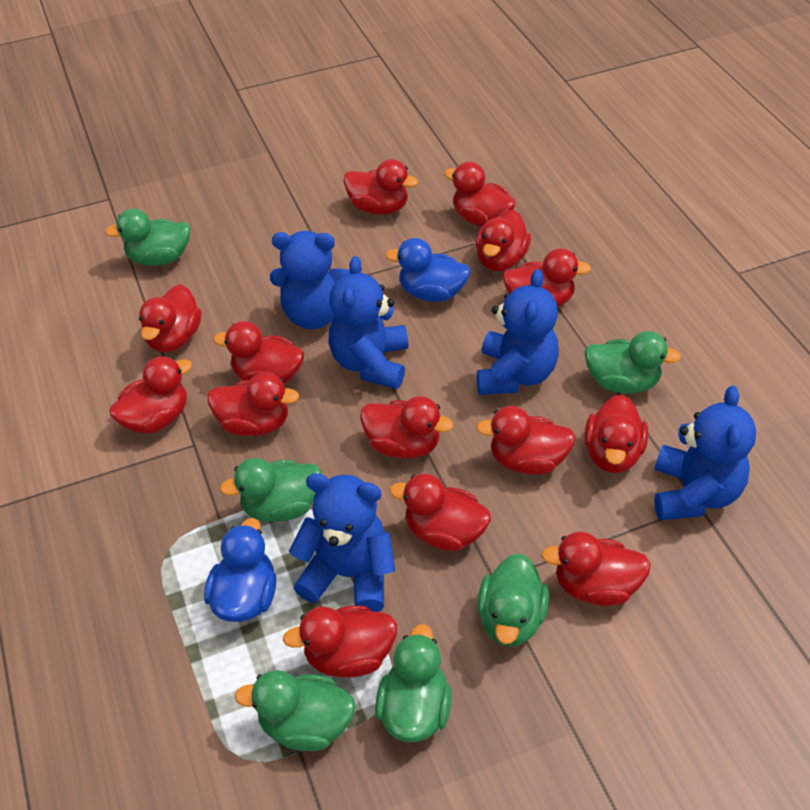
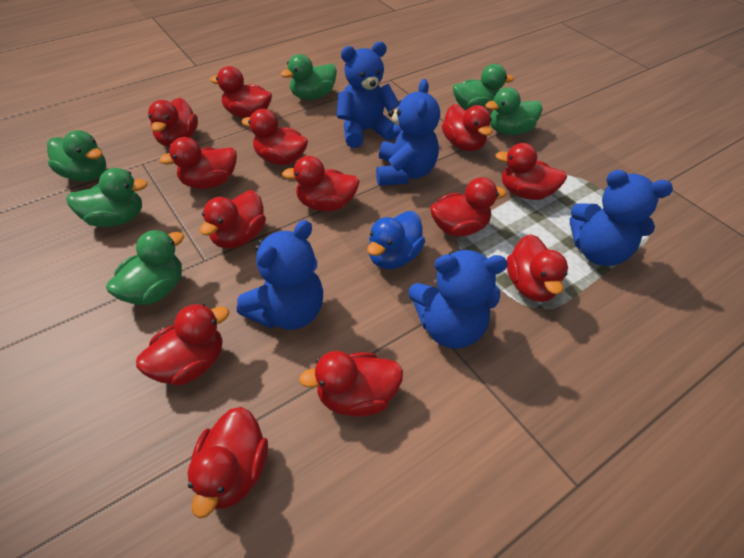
blue duck: [204,518,276,622] [385,238,471,302] = 2 -> [367,211,425,269] = 1
red duck: [109,356,192,434] [139,285,202,352] [207,372,299,436] [213,321,304,384] [283,605,397,678] [343,159,418,215] [360,396,453,459] [389,473,491,551] [444,162,516,227] [476,210,531,271] [476,406,576,475] [502,248,591,307] [541,531,651,606] [584,395,648,473] = 14 -> [136,303,229,386] [148,98,198,147] [159,137,237,189] [188,407,268,518] [200,190,266,249] [210,66,272,118] [241,109,308,165] [282,156,360,211] [299,351,403,417] [430,177,506,237] [442,104,492,151] [495,143,567,200] [507,234,568,302] = 13

